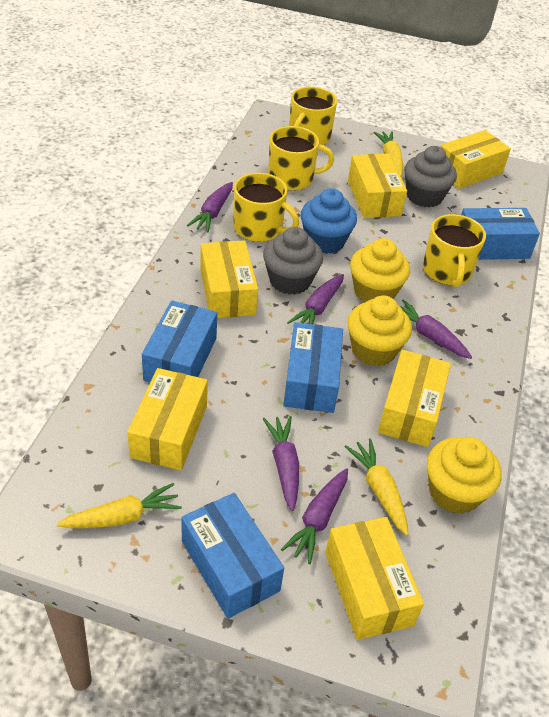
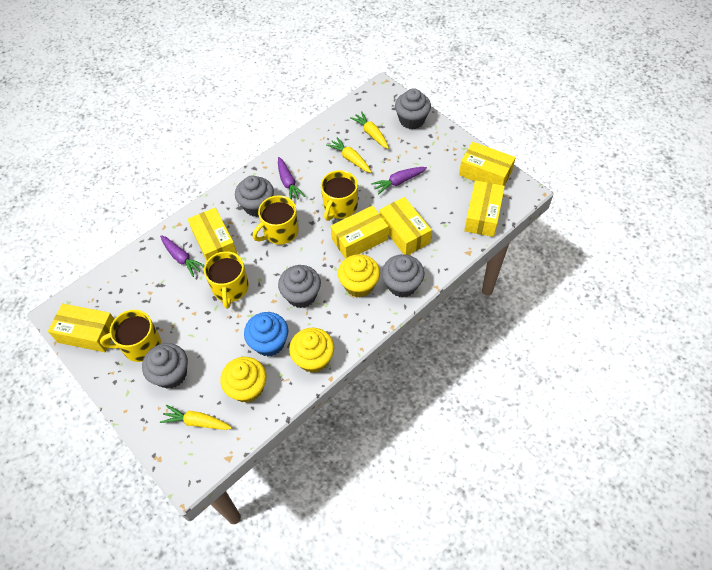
blue box: [142,300,217,382] [181,493,284,619] [283,322,343,413] [461,208,540,260] = 4 -> none = 0
grey cupcake: [263,227,323,295] [404,146,457,208] = 2 -> [142,343,188,389] [235,176,274,217] [278,265,321,308] [382,254,424,297] [395,88,431,129] = 5
purple carrot: [187,182,233,233] [263,416,299,511] [281,468,348,564] [287,274,344,324] [400,299,472,359] = 5 -> [160,235,205,277] [278,157,305,200] [371,167,427,195] = 3

